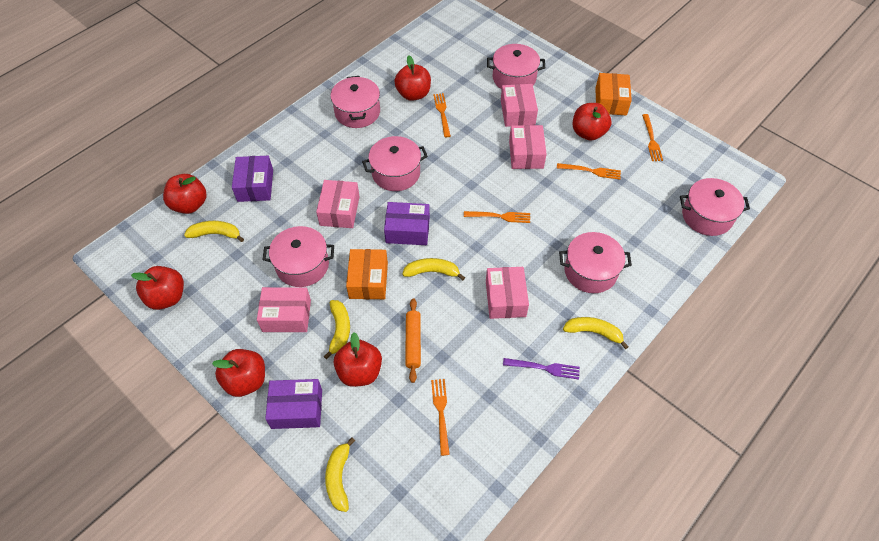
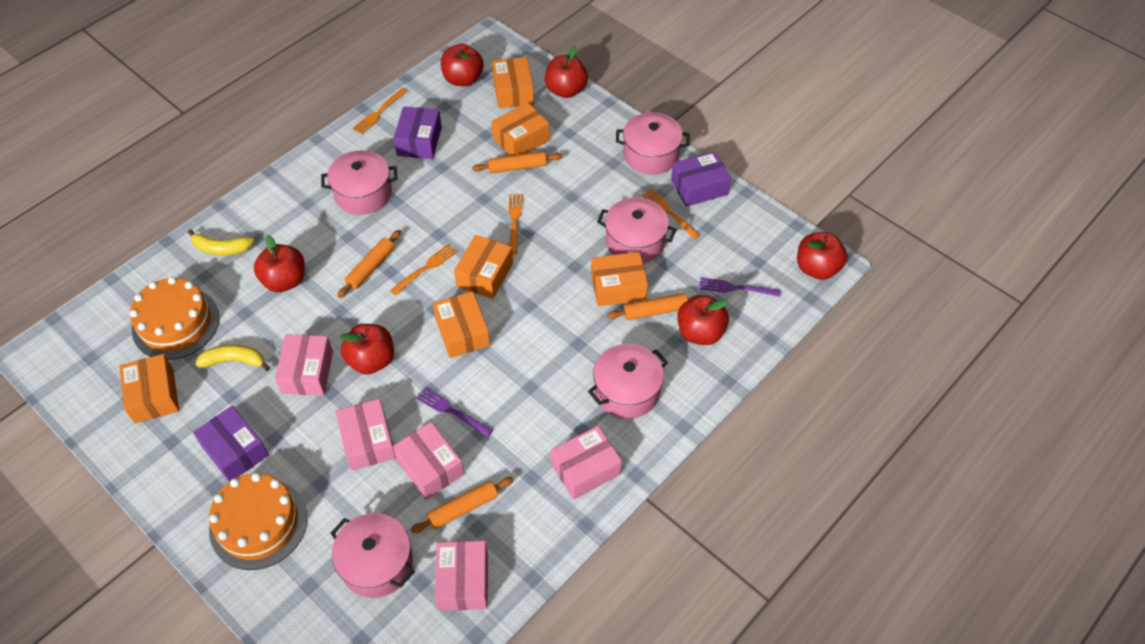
orange box: [346,249,388,299] [595,73,632,115] = 2 -> [119,354,179,424] [433,291,490,358] [454,235,513,299] [491,102,550,156] [492,57,534,108] [591,252,648,306] = 6
orange cake: none = 0 -> [130,277,219,360] [209,473,307,570] = 2
orange fork: [431,379,450,456] [433,93,451,137] [464,211,530,223] [557,163,621,180] [642,114,663,161] = 5 -> [353,88,408,134] [390,244,457,296] [508,194,523,254] [642,188,700,240] = 4
orange rolling pin: [405,298,421,383] = 1 -> [337,230,401,298] [410,477,514,533] [472,151,562,174] [607,293,702,320] = 4
pink pot: [262,226,334,287] [330,76,380,128] [362,136,428,191] [487,44,545,89] [559,232,632,293] [680,178,750,236] = 6 -> [321,150,397,215] [330,513,415,598] [588,344,668,419] [597,197,676,264] [616,112,689,175] = 5
purple fork: [503,358,580,379] = 1 -> [416,387,493,437] [699,277,780,297] = 2
yellow banana: [184,221,244,242] [324,300,350,359] [325,437,355,512] [402,258,465,280] [563,317,629,349] = 5 -> [188,229,254,256] [195,344,270,371] = 2

